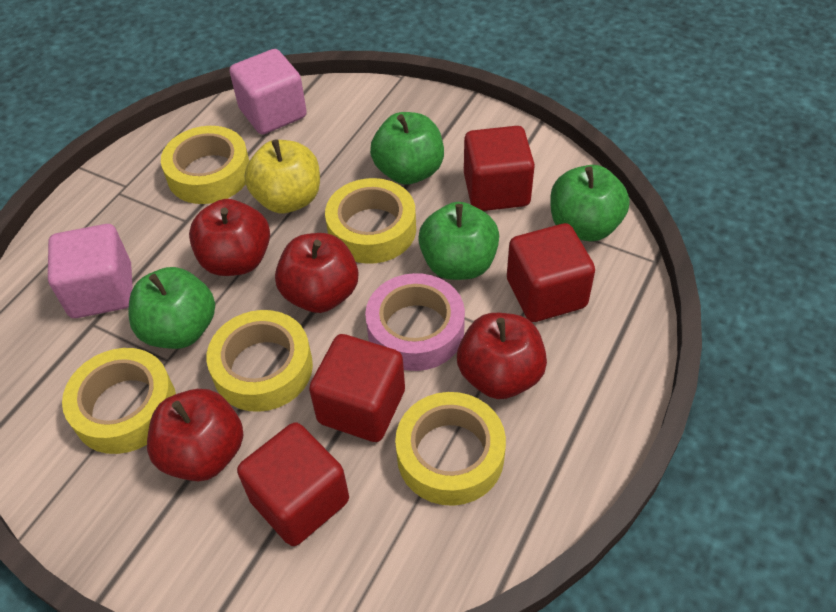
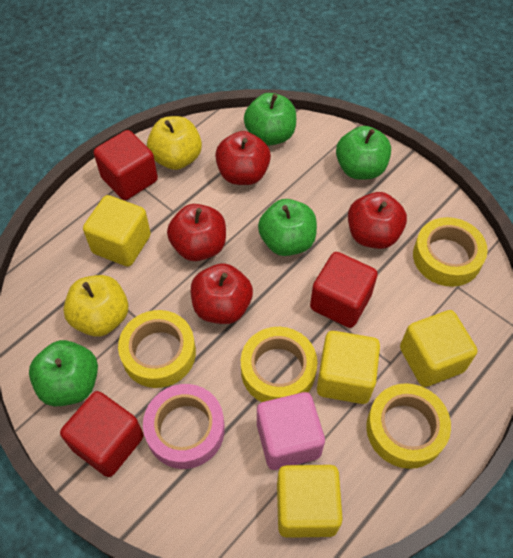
pink cube: [48,224,133,318] [229,49,307,134] = 2 -> [257,392,325,470] = 1
red cube: [237,422,349,546] [309,334,405,442] [464,126,535,211] [507,223,595,322] = 4 -> [60,391,144,477] [94,130,158,200] [310,252,378,328] = 3
yellow apple: [244,139,320,213] = 1 -> [63,275,128,337] [147,116,202,170] = 2
yellow cube: none = 0 -> [83,195,151,267] [277,465,343,538] [317,331,380,404] [400,310,477,387] = 4
yellow tape: [62,348,176,454] [161,126,249,204] [207,310,313,412] [325,178,416,264] [395,392,506,506] = 5 -> [118,310,196,388] [241,327,317,402] [366,383,451,469] [413,217,488,287] = 4

